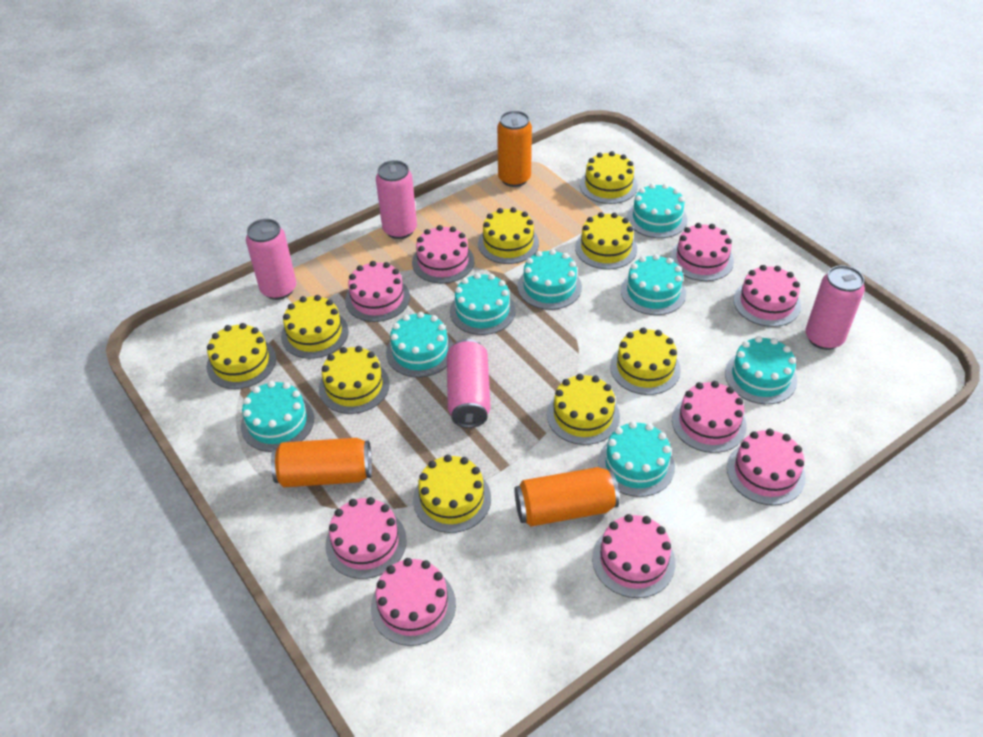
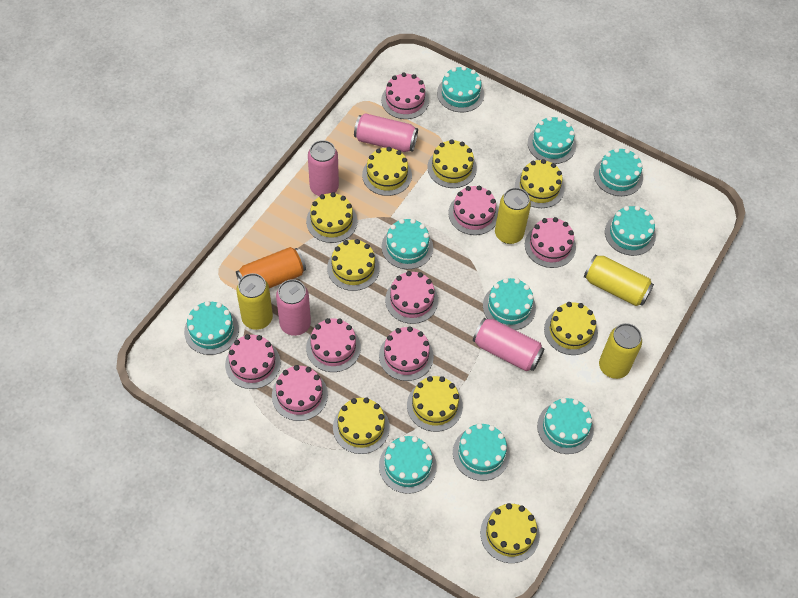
orange can: [271,438,372,487] [497,111,532,187] [514,467,619,527] = 3 -> [236,247,306,288] = 1
pink cake: [325,497,407,579] [345,261,410,322] [371,558,456,646] [412,225,474,283] [592,514,675,598] [670,223,734,281] [672,381,747,453] [727,429,806,505] [733,265,801,327] = 9 -> [225,334,281,389] [272,365,328,421] [306,318,361,372] [379,326,434,381] [381,72,429,119] [385,271,438,324] [448,185,498,235] [525,217,576,268] = 8
turquoise cake: [241,381,314,452] [386,312,453,377] [450,273,516,335] [517,249,582,310] [598,421,675,497] [621,254,686,315] [627,183,687,238] [725,336,797,404] = 8 -> [184,301,239,355] [379,436,437,494] [382,219,433,269] [437,66,484,112] [453,423,510,481] [483,278,536,330] [528,116,576,164] [537,398,594,454] [594,148,643,196] [605,206,656,256] = 10
yellow can: none = 0 -> [236,273,273,330] [495,188,531,244] [584,254,654,306] [599,323,642,379] = 4

